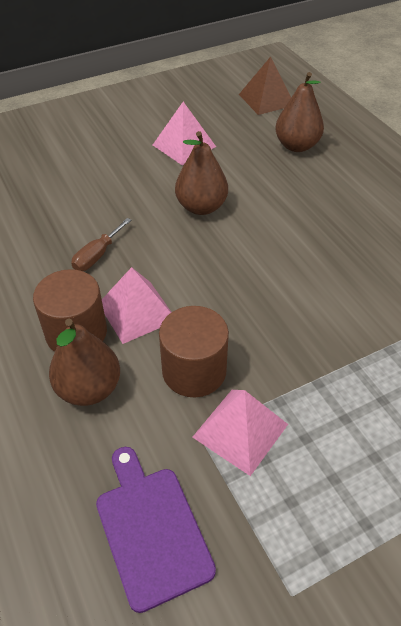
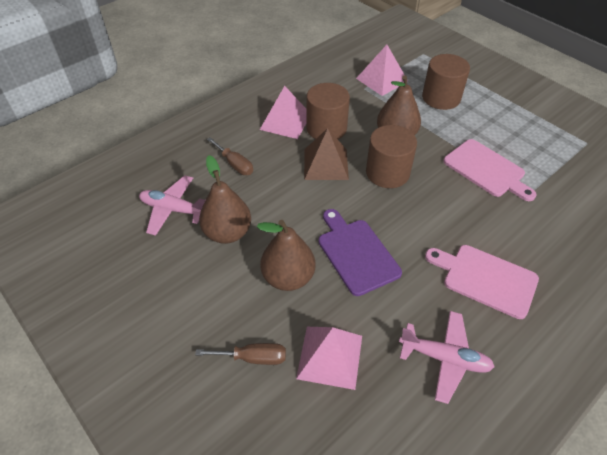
brown cylinder: [33,269,107,352] [159,306,229,397] = 2 -> [306,83,350,139] [366,125,417,188] [422,54,470,110] = 3
brown screwdriver: [71,218,131,271] = 1 -> [195,343,286,365] [207,137,253,175] = 2
pink cutting board: none = 0 -> [425,245,539,319] [443,139,536,201] = 2
pink plane: none = 0 -> [139,175,206,236] [399,311,494,404] = 2

